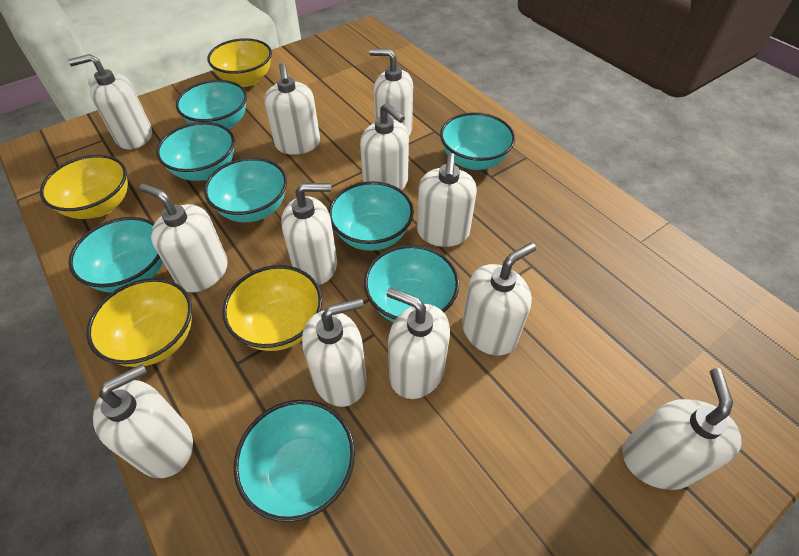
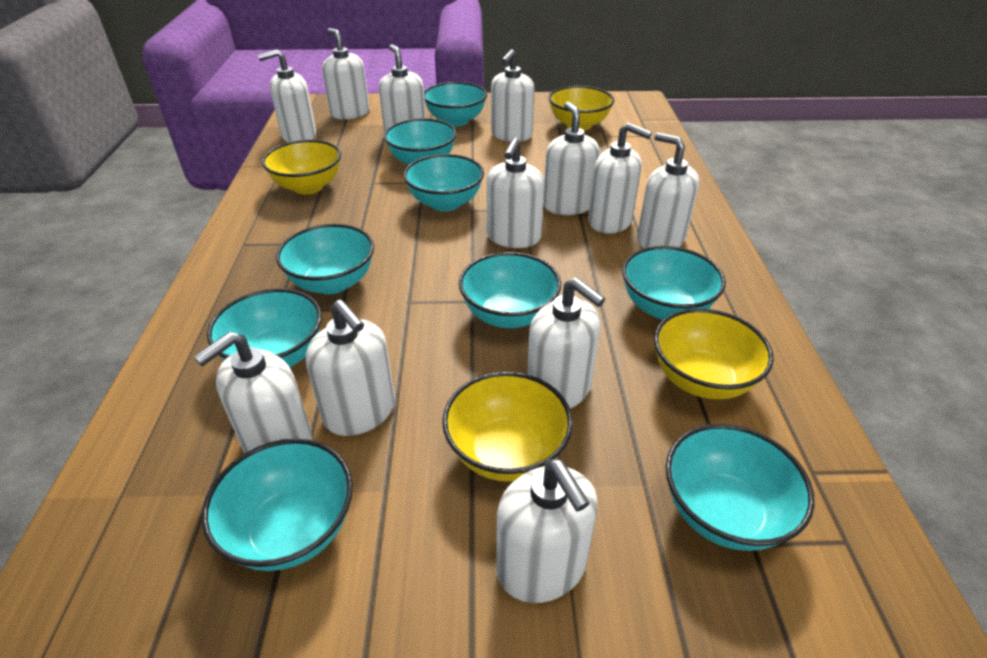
turquoise bowl: [68,217,163,293] [156,122,235,181] [176,80,247,130] [204,158,287,222] [234,400,355,522] [328,181,414,251] [364,245,459,323] [440,112,515,170] = 8 -> [202,438,353,571] [207,288,322,367] [276,224,374,294] [384,118,457,164] [404,154,484,211] [424,82,487,126] [459,252,561,328] [622,246,726,320] [666,424,815,551] = 9

